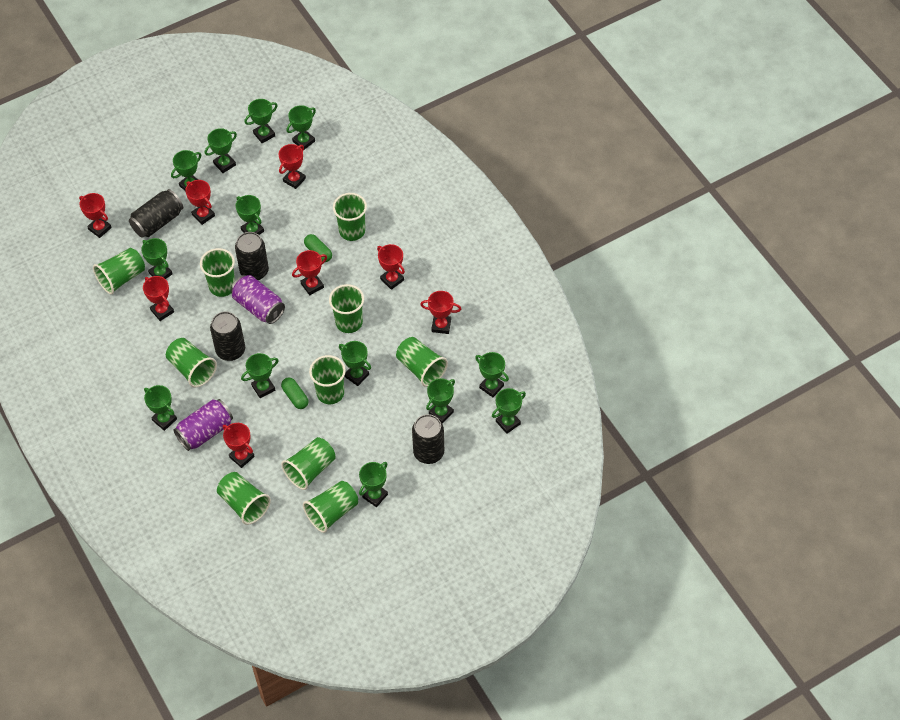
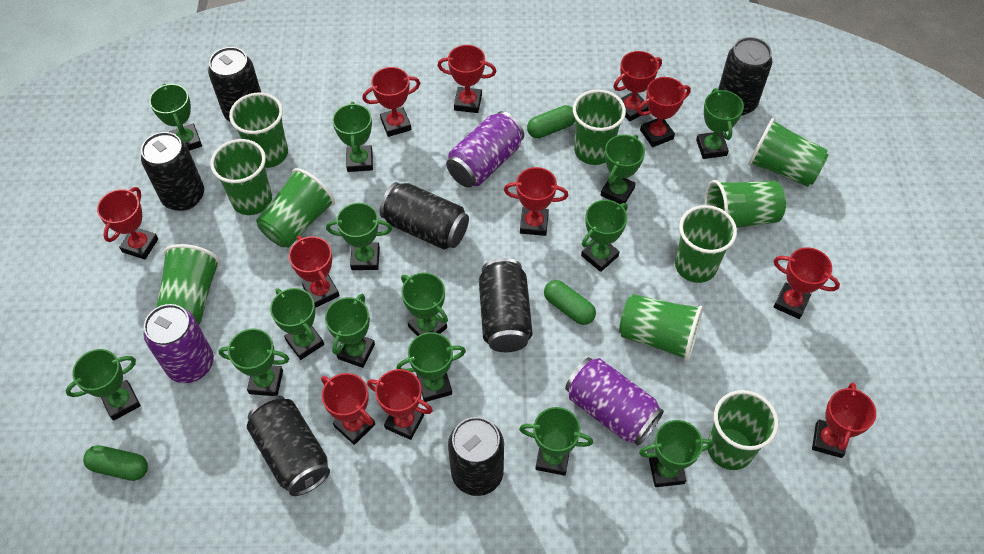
black can: [129,189,183,238] [210,311,245,361] [235,232,269,280] [412,414,444,464] = 4 -> [141,132,204,211] [208,47,261,121] [247,395,330,496] [380,182,469,249] [448,417,504,496] [479,258,533,352] [718,37,772,116] = 7
green capsule: [281,378,309,409] [304,234,332,262] = 2 -> [83,445,148,481] [527,105,575,138] [544,280,596,325] = 3
green trophy: [141,238,173,279] [144,385,177,431] [171,150,201,191] [205,128,237,173] [236,195,264,235] [241,353,279,398] [244,99,278,143] [287,105,316,150] [339,341,371,386] [359,462,388,507] [426,378,455,424] [475,352,509,397] [492,388,526,434] = 13 -> [66,349,141,421] [149,83,202,151] [218,329,289,396] [270,288,324,360] [325,294,375,368] [326,203,392,270] [332,102,373,172] [396,332,466,402] [401,272,448,336] [519,407,593,476] [581,200,628,272] [601,135,645,204] [639,420,713,487] [696,88,744,159] = 14
purple can: [173,399,233,451] [231,275,285,324] = 2 -> [143,304,214,383] [446,111,524,187] [565,357,664,446] = 3
red trophy: [79,193,112,238] [143,276,174,321] [185,180,215,225] [223,423,255,468] [278,144,306,189] [292,250,327,295] [377,244,405,290] [420,291,461,334] = 8 -> [97,187,158,260] [289,236,340,308] [321,373,375,445] [362,67,420,137] [367,369,433,440] [437,45,496,113] [504,167,568,236] [613,51,662,122] [637,77,691,147] [774,247,840,319] [812,382,876,458] = 11

